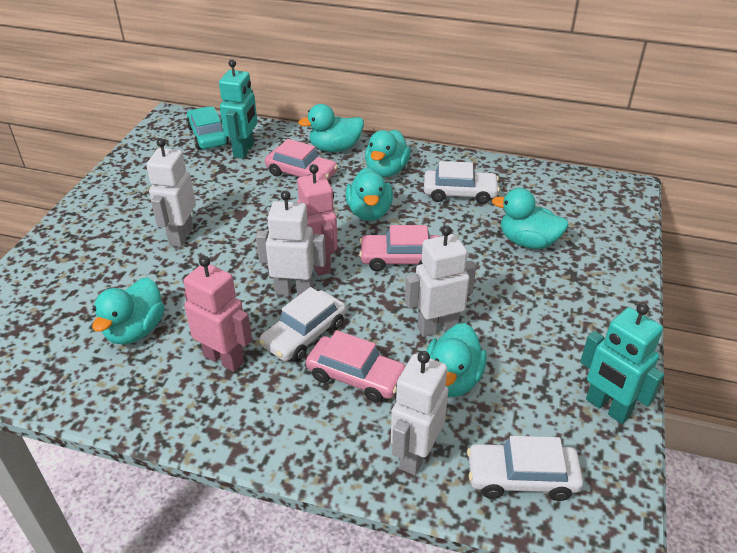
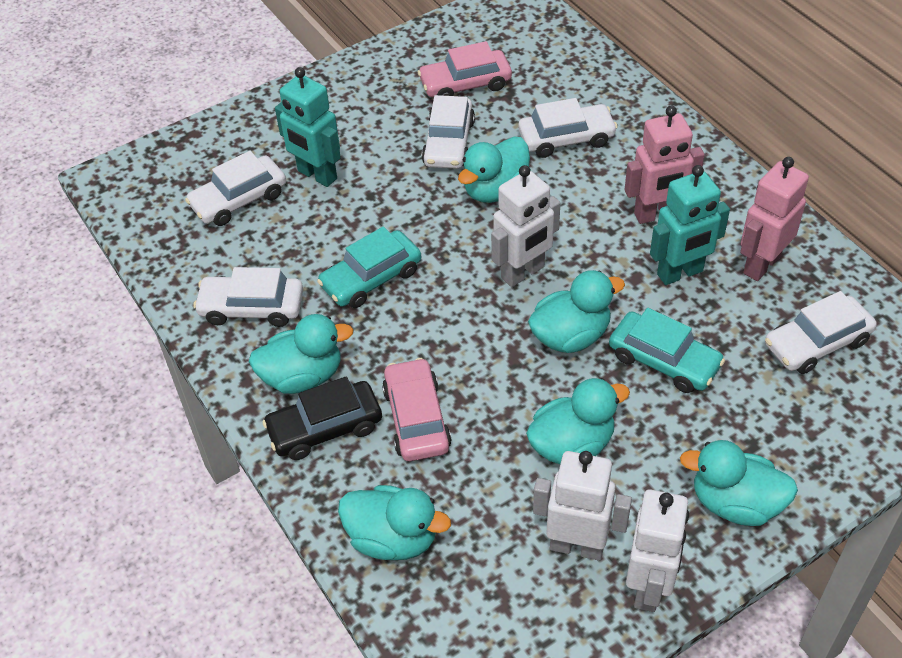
black car: none = 0 -> [262,376,382,460] = 1
pink car: [265,139,338,180] [306,330,406,403] [359,225,440,271] = 3 -> [382,358,451,461] [418,41,512,97] = 2
turquoise car: [186,107,229,150] = 1 -> [317,226,421,308] [609,308,725,393] = 2
white car: [259,287,346,362] [424,161,500,204] [467,436,583,501] = 3 -> [185,151,286,226] [193,267,303,327] [422,95,475,169] [518,98,618,158] [765,291,877,374] = 5
white robot: [146,138,196,247] [256,190,326,296] [391,351,448,475] [405,225,476,337] = 4 -> [491,165,560,287] [533,451,632,561] [626,489,689,612] = 3

